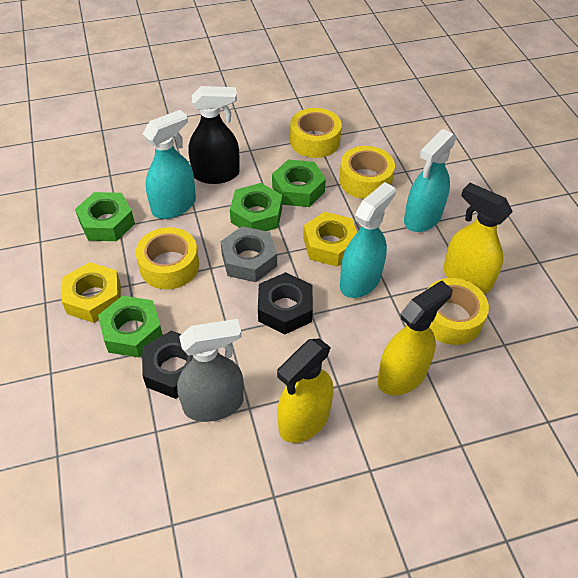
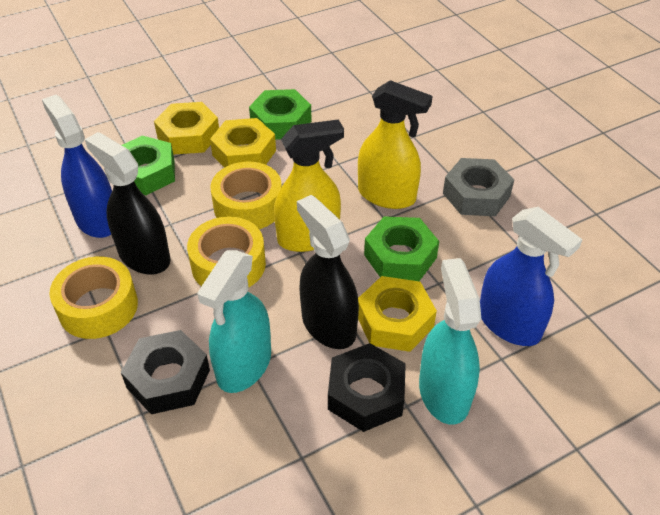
black spray bottle: [188,86,240,184] = 1 -> [85,132,171,275] [297,195,359,349] = 2
blue spray bottle: none = 0 -> [42,95,112,238] [480,207,583,346] = 2
green nut: [75,192,135,241] [98,296,163,358] [230,183,282,231] [272,159,326,207] = 4 -> [122,136,175,195] [249,89,311,140] [364,216,439,281] = 3
grey spray bottle: [177,319,244,422] = 1 -> none = 0
turquoise spray bottle: [143,110,196,219] [340,182,396,298] [404,129,457,232] = 3 -> [197,250,271,393] [419,258,481,425] = 2
yellow nut: [61,262,121,323] [303,212,357,267] = 2 -> [154,102,219,155] [210,118,276,168] [358,276,437,352] = 3
yellow spray bottle: [277,338,334,443] [377,280,453,396] [443,183,513,294] = 3 -> [274,119,344,252] [358,80,433,209] = 2
yellow tape: [136,227,199,289] [290,108,342,158] [339,146,395,199] [428,278,489,345] = 4 -> [49,256,138,339] [187,217,266,287] [210,162,282,229] = 3

